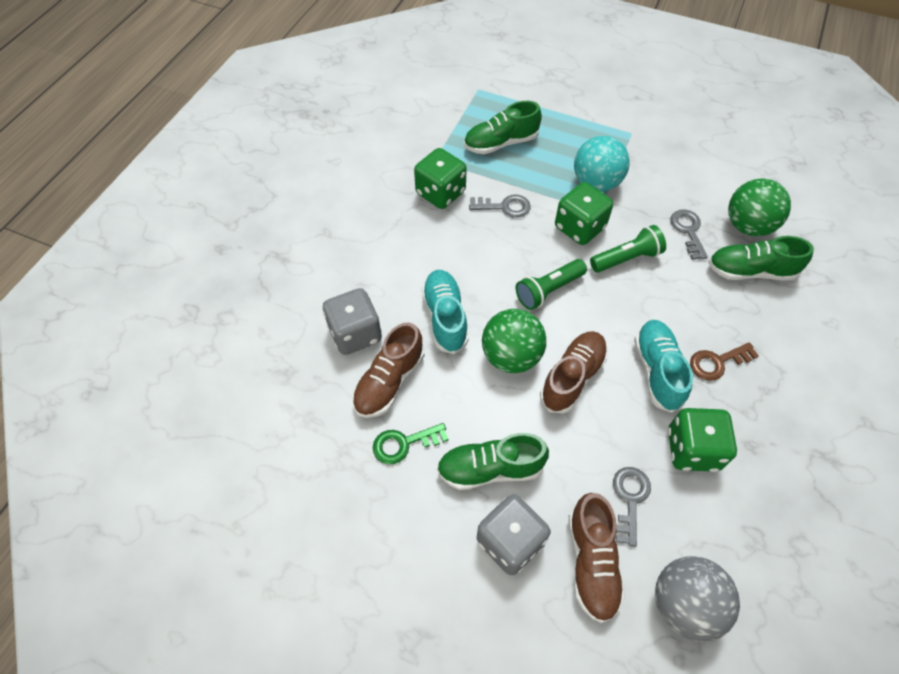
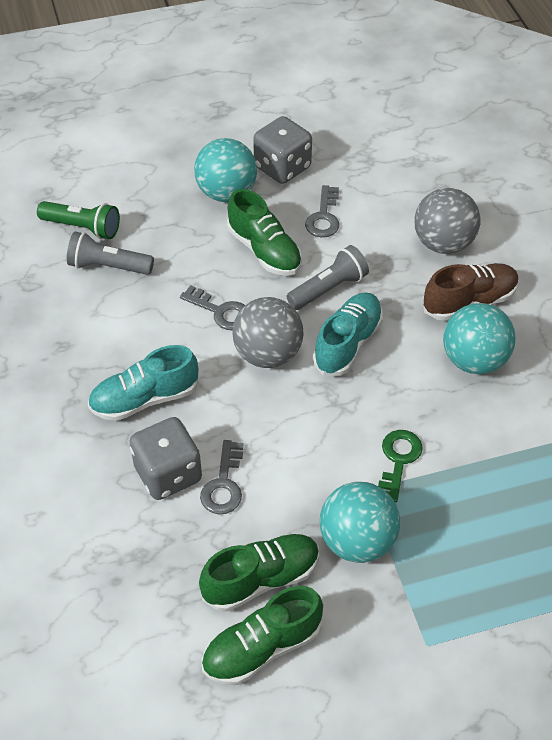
brown key: [690,342,759,381] = 1 -> none = 0
brown shoe: [352,322,424,418] [540,331,608,413] [569,493,625,623] = 3 -> [423,263,519,321] = 1
green ball: [482,309,546,373] [728,178,791,236] = 2 -> none = 0
green dice: [414,148,467,209] [555,182,613,245] [668,408,737,472] = 3 -> none = 0
green flashlight: [516,259,587,310] [590,225,666,273] = 2 -> [37,201,120,239] = 1
grey ball: [655,556,740,642] = 1 -> [232,297,303,368] [414,188,480,254] = 2
grey flashlight: none = 0 -> [67,232,154,275] [286,245,369,310] = 2
turquoise ball: [574,136,630,192] = 1 -> [194,138,257,202] [320,482,400,563] [443,303,516,374] = 3

